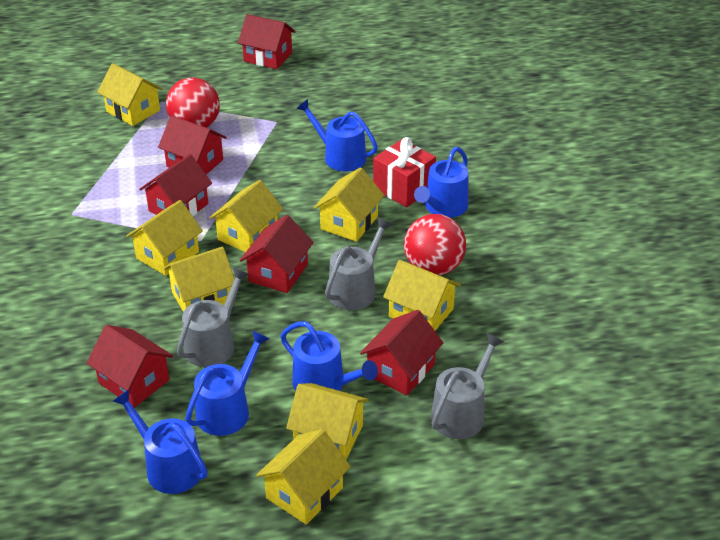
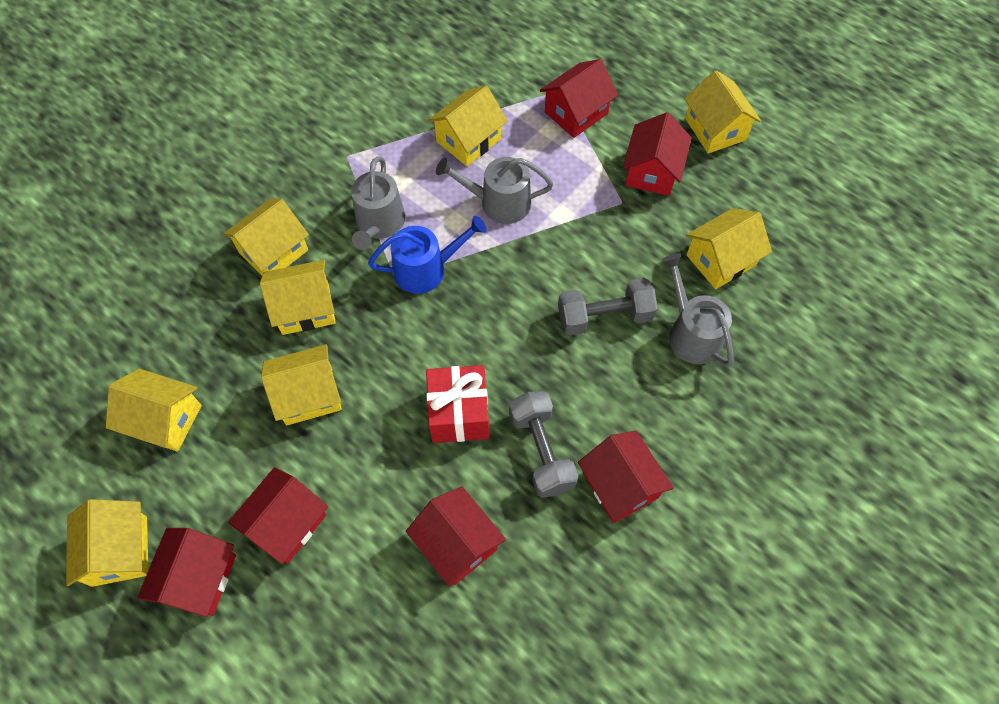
blue watering can: [112,389,208,494] [185,330,270,436] [280,321,378,391] [296,99,378,171] [414,147,468,218] = 5 -> [368,216,487,294] = 1
grey dumbbell: none = 0 -> [509,391,578,498] [558,278,658,336] = 2
red ball: [166,78,220,128] [404,214,466,275] = 2 -> none = 0

